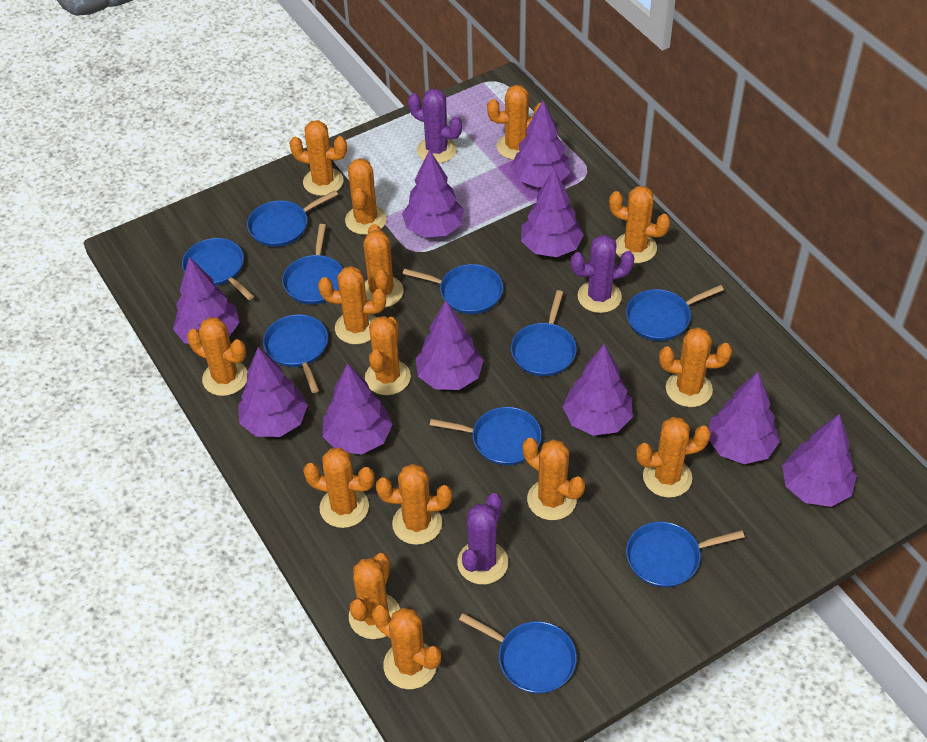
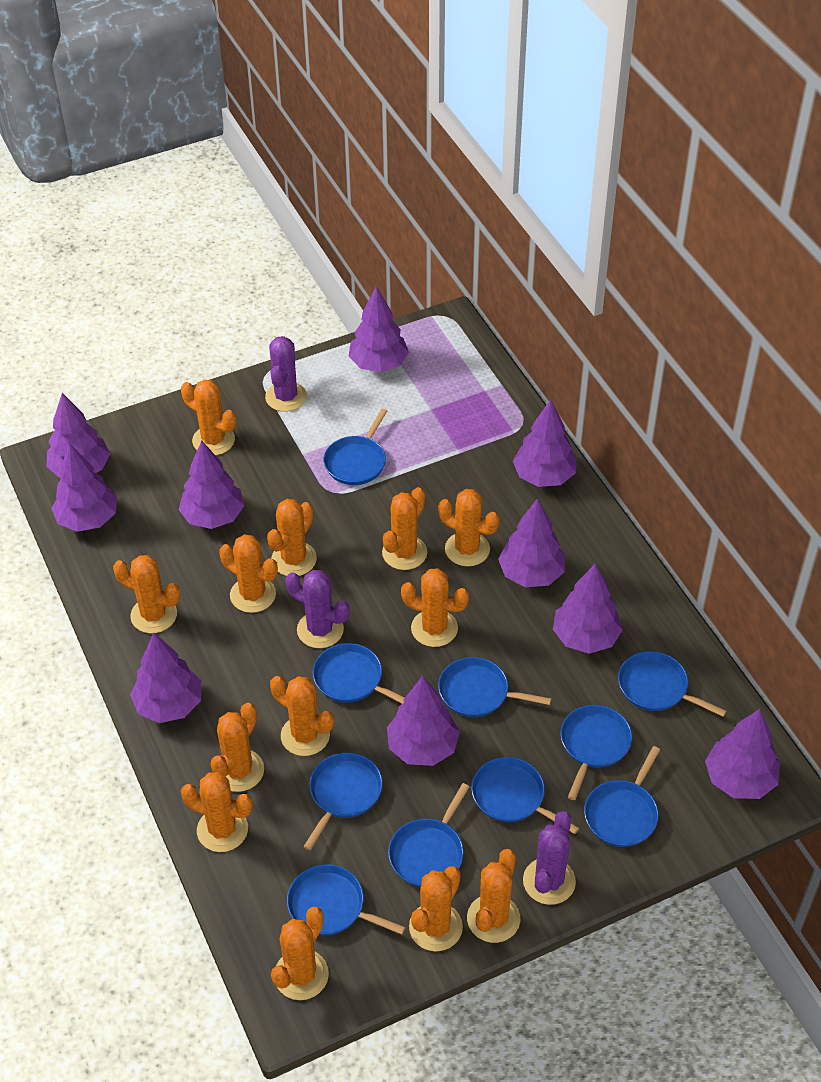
orange cactus: [187,317,248,396] [289,120,347,196] [303,448,375,528] [318,266,386,344] [345,158,387,235] [349,553,400,639] [363,224,404,307] [365,316,411,395] [372,605,441,689] [376,464,452,545] [487,85,541,160] [523,438,585,520] [609,186,670,263] [636,417,711,498] [659,327,732,407] = 15 -> [113,555,180,633] [181,379,236,455] [181,772,253,852] [210,703,264,792] [219,534,278,613] [267,499,317,576] [270,676,334,756] [271,907,329,1000] [382,487,427,570] [401,568,469,647] [409,866,463,951] [438,489,499,567] [467,849,520,943] = 13

